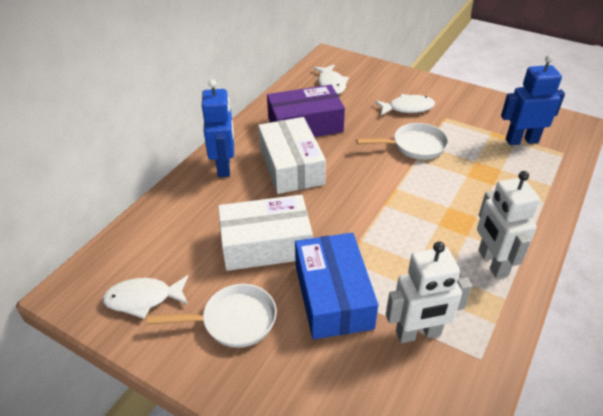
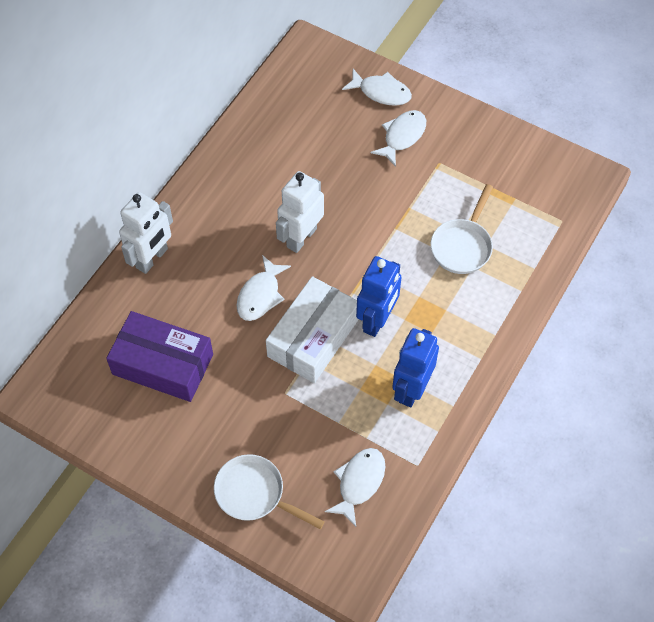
blue box: [295,233,378,339] = 1 -> none = 0
white box: [218,195,313,271] [258,117,326,194] = 2 -> [266,276,359,383] = 1
white fish: [102,275,188,319] [313,64,349,94] [375,94,435,115] = 3 -> [237,255,291,321] [325,448,385,527] [342,69,412,106] [370,110,426,167] = 4

